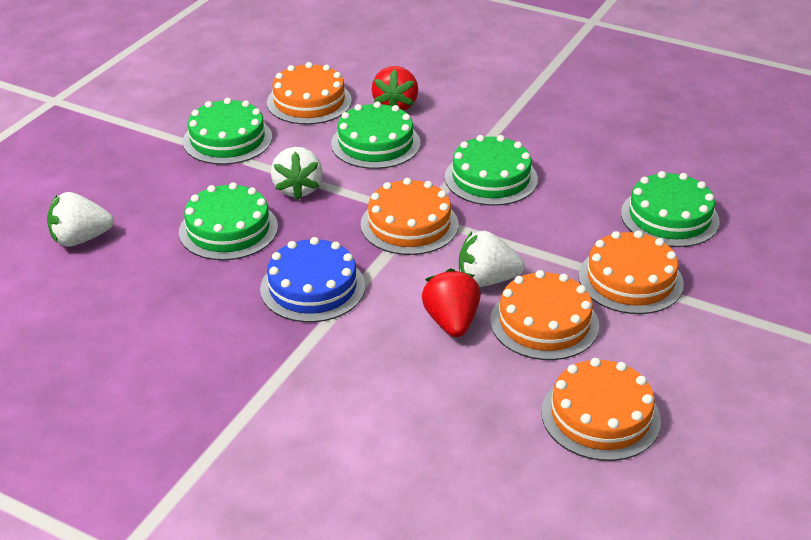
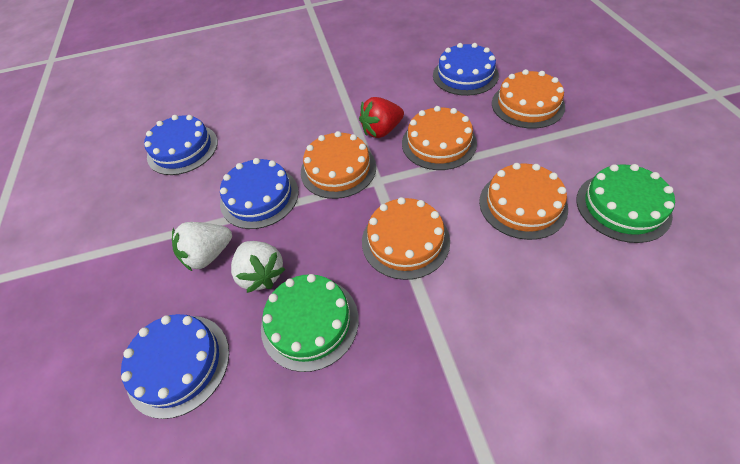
blue cake: [260,237,365,322] = 1 -> [121,314,229,419] [144,115,218,175] [220,158,299,229] [433,43,499,96] = 4
green cake: [179,182,278,260] [183,98,272,165] [331,102,420,169] [445,135,538,206] [621,171,720,247] = 5 -> [261,274,359,372] [576,164,675,243] = 2
red strawberry: [372,66,418,111] [422,268,481,337] = 2 -> [359,97,404,138] = 1
white strawberry: [47,192,114,247] [271,147,323,200] [459,231,525,287] = 3 -> [172,222,232,272] [231,241,285,293] = 2

